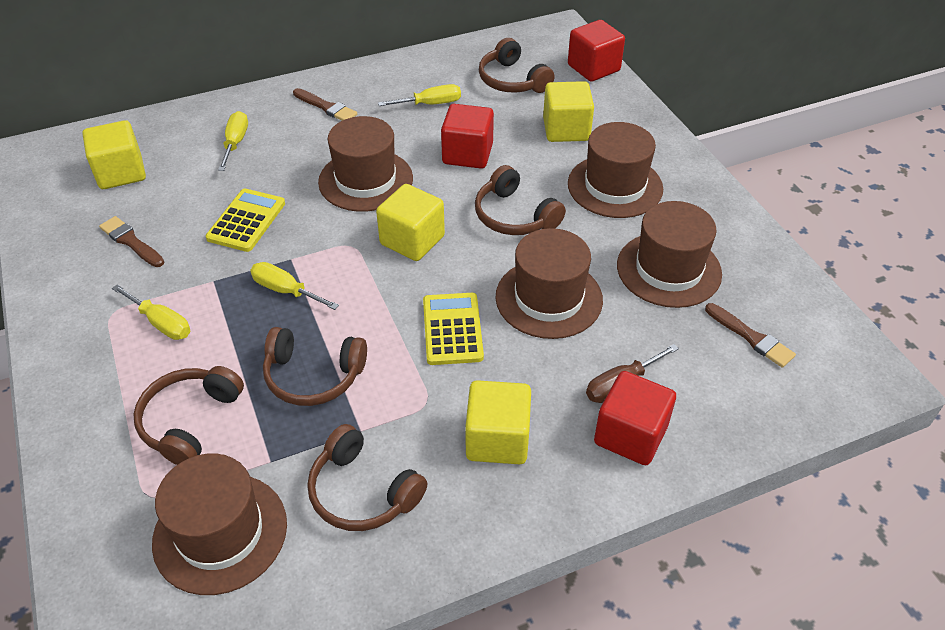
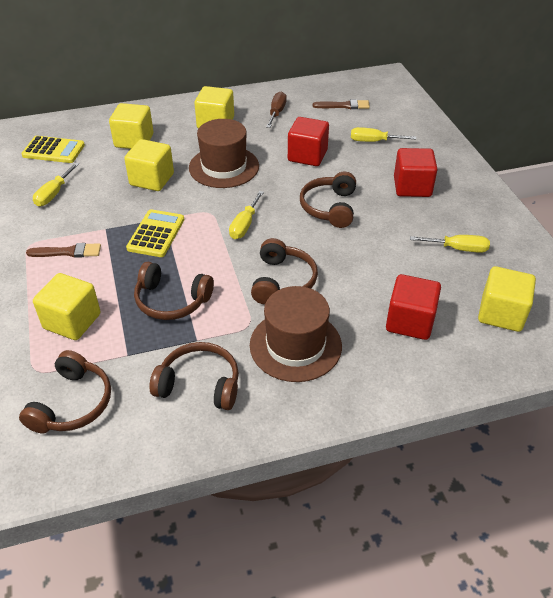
brown brush: [99,216,164,267] [293,88,357,121] [705,303,796,368] = 3 -> [26,243,101,258] [313,99,370,109] = 2
brown hat: [152,453,287,595] [318,116,413,212] [495,228,603,339] [568,122,663,218] [617,201,722,308] = 5 -> [189,119,259,188] [250,286,342,382] = 2
yellow cube: [83,120,146,189] [376,184,445,261] [465,380,531,464] [543,81,594,142] = 4 -> [33,273,101,340] [109,103,153,149] [124,139,174,191] [194,86,234,128] [478,266,536,332] = 5

